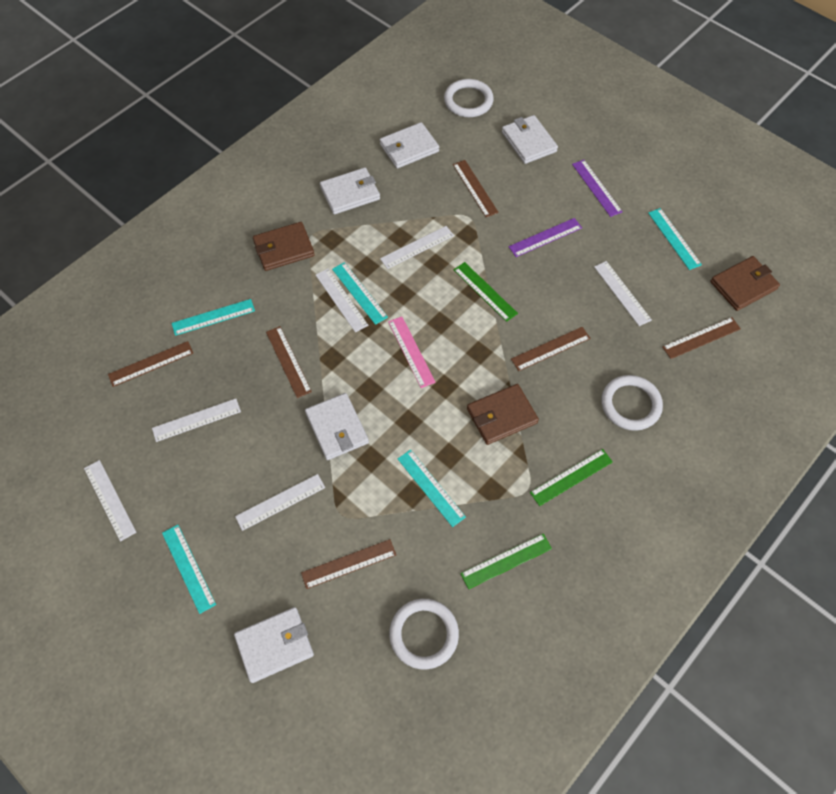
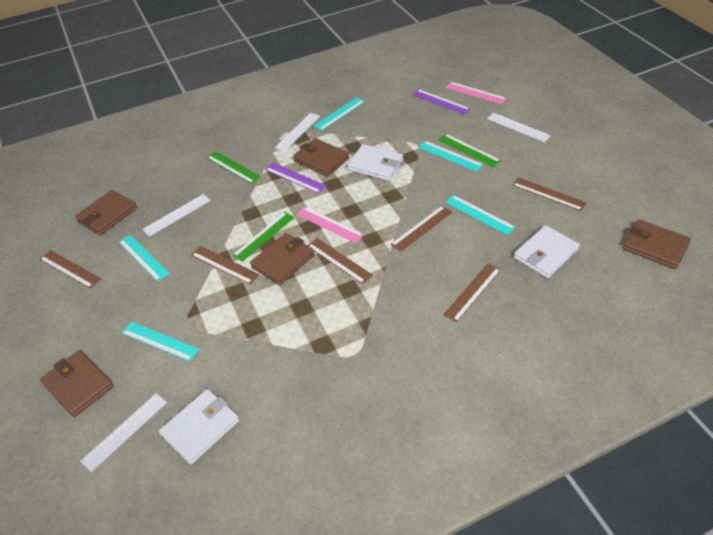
brown wallet: [253,222,315,271] [467,384,539,445] [710,256,780,311] = 3 -> [40,350,114,417] [75,190,137,235] [250,233,315,285] [293,138,349,177] [622,219,691,269] = 5
pink ruler: [388,317,435,388] = 1 -> [297,207,364,243] [446,82,507,105] = 2
white ring: [389,599,459,669] [444,79,494,117] [601,375,663,431] = 3 -> none = 0
white ruler: [84,460,136,542] [152,398,241,442] [235,474,325,531] [316,268,369,333] [380,226,454,269] [594,261,652,326] = 6 -> [80,393,167,472] [142,194,211,237] [275,113,320,152] [487,113,551,142] = 4
white wallet: [234,607,314,683] [305,393,369,460] [320,168,380,215] [380,122,439,169] [502,115,558,164] = 5 -> [159,389,240,465] [347,144,403,181] [514,225,580,278] = 3

